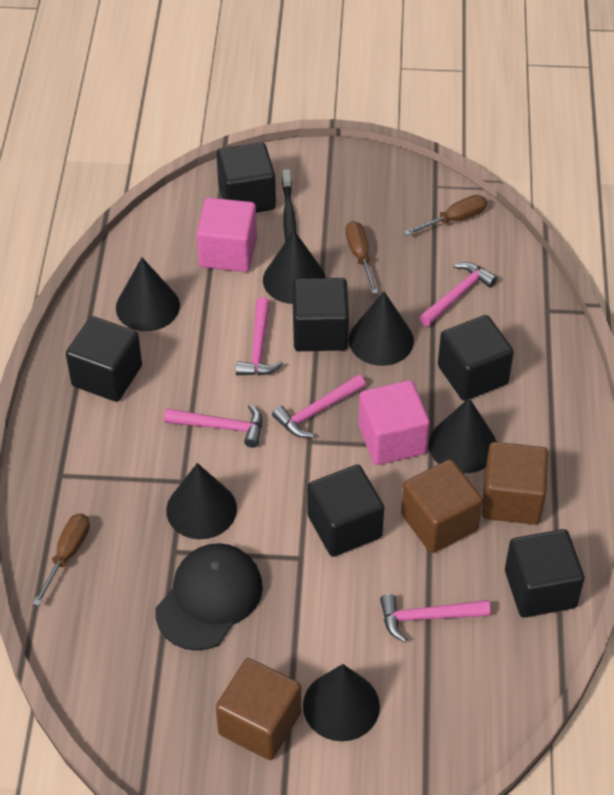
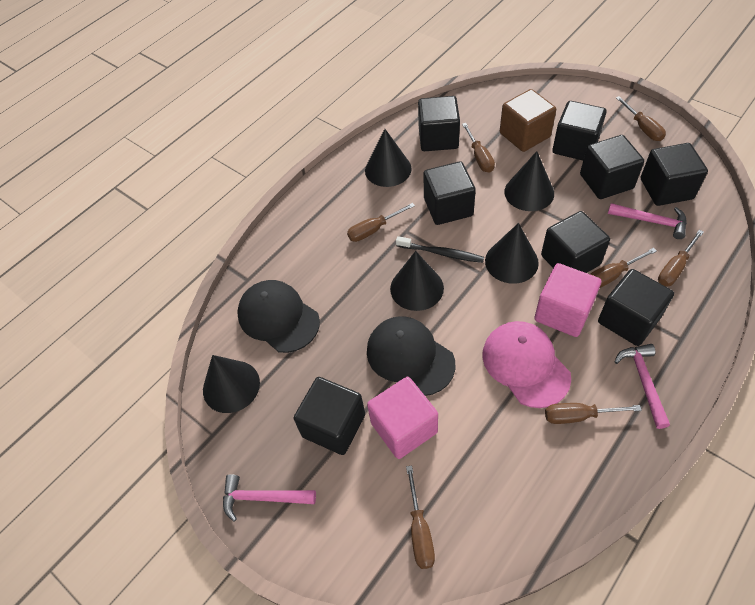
black cap: [155,543,263,651] = 1 -> [237,280,320,353] [367,316,455,396] = 2
black cone: [116,258,180,331] [166,463,237,539] [263,230,326,304] [303,664,380,741] [349,291,414,366] [429,398,497,473] = 6 -> [203,355,260,413] [365,129,412,187] [390,251,444,311] [485,223,539,284] [504,151,554,211] = 5
black cube: [66,316,142,402] [216,142,276,213] [293,278,349,351] [307,465,384,557] [438,315,514,401] [505,529,585,618] = 6 -> [294,377,365,455] [418,96,460,151] [423,161,476,225] [541,211,610,273] [552,101,607,161] [580,135,644,199] [598,269,674,346] [641,143,708,206] = 8
brown cube: [216,658,301,760] [401,459,483,553] [482,442,548,525] = 3 -> [500,89,556,152] = 1
brown screwdriver: [33,514,90,606] [345,221,378,294] [404,195,487,236] = 3 -> [347,203,415,242] [406,466,435,569] [462,123,495,173] [545,403,642,424] [590,248,657,288] [616,96,666,141] [658,230,704,287] = 7
pink cap: none = 0 -> [482,321,571,408] = 1
pink hammer: [164,404,262,448] [236,298,283,376] [272,374,366,438] [380,594,491,642] [419,262,497,326] = 5 -> [223,474,316,522] [608,203,687,239] [614,344,670,429] = 3

